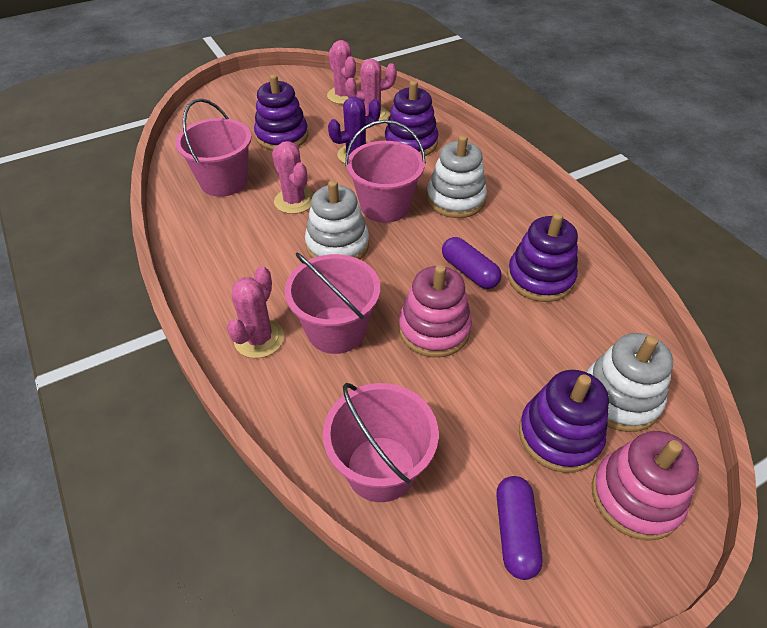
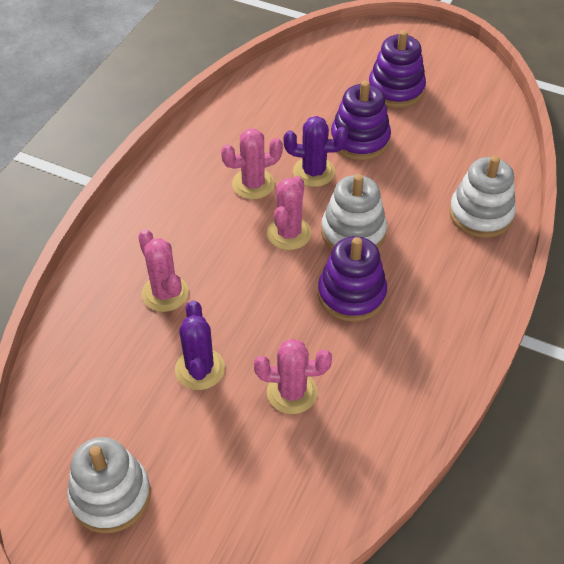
pink bucket: [175,99,252,197] [285,253,380,354] [323,383,439,502] [345,120,426,223] = 4 -> none = 0
pink stacking toy: [399,265,472,357] [592,431,699,541] = 2 -> none = 0
purple cactus: [328,97,381,164] = 1 -> [175,300,225,390] [284,116,348,187] = 2
purple capsule: [442,237,502,289] [496,476,543,580] = 2 -> none = 0
purple stacking toy: [254,74,308,151] [385,81,438,156] [507,213,578,302] [519,370,609,473] = 4 -> [318,236,387,322] [331,81,391,160] [369,30,426,108] = 3

